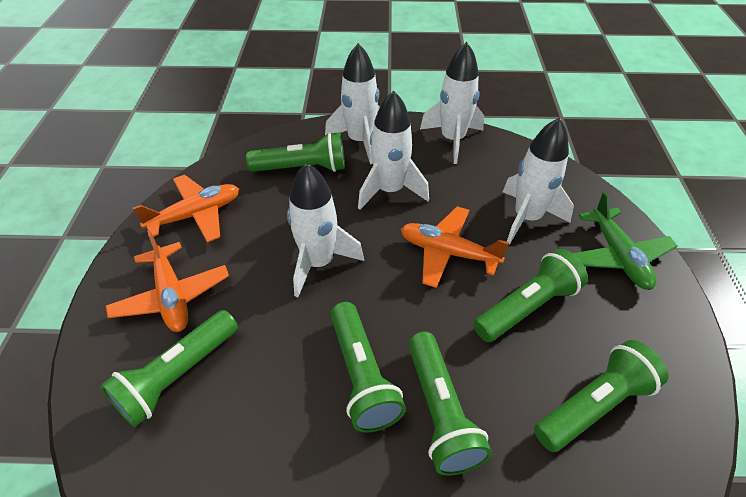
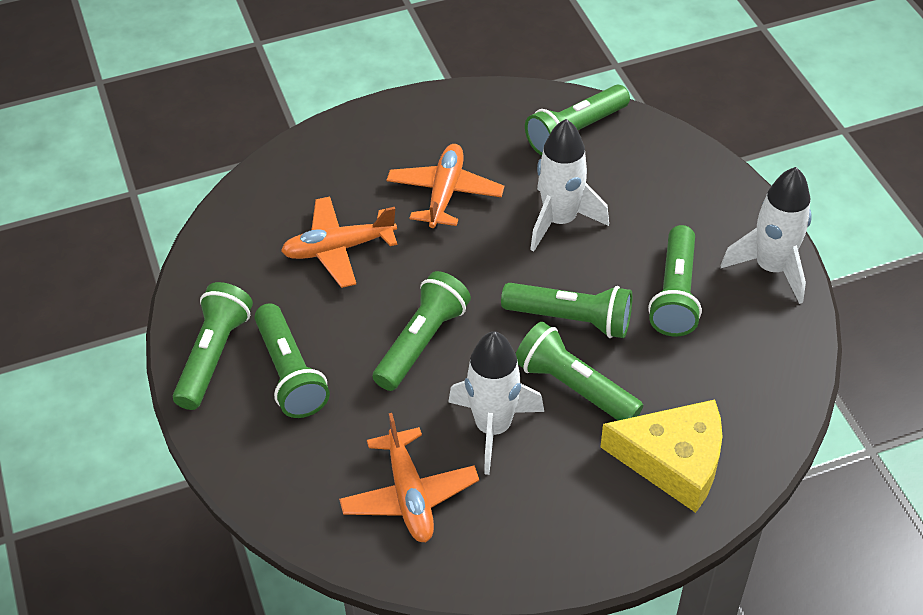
green flashlight: [100,310,238,427] [246,132,345,172] [330,302,406,432] [408,332,492,476] [473,249,588,342] [534,340,668,452] = 6 -> [173,282,253,410] [254,303,330,418] [373,271,471,391] [501,283,632,338] [516,322,643,421] [525,85,630,155] [648,225,702,337] = 7
green plane: [573,192,678,290] = 1 -> none = 0
white rocket: [287,163,364,297] [325,43,380,164] [358,90,429,210] [420,42,484,164] [503,117,574,245] = 5 -> [448,331,544,475] [530,119,609,251] [721,167,812,304] = 3
yellow cheese: none = 0 -> [601,400,723,513] = 1

